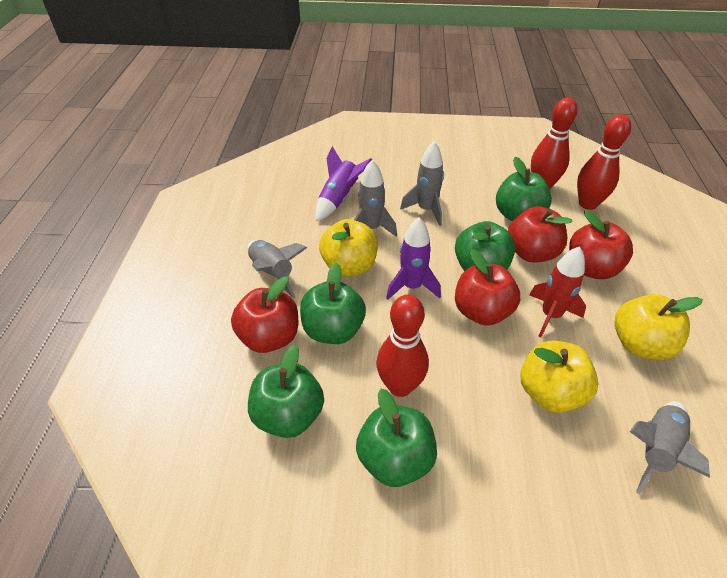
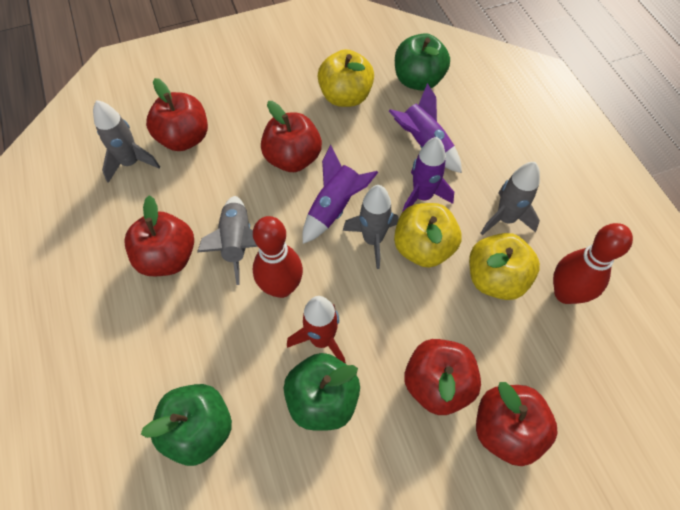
green apple: [248,345,324,438] [300,262,366,344] [356,389,437,487] [455,221,515,271] [496,157,552,221] = 5 -> [141,384,232,466] [284,353,360,431] [395,33,450,91] = 3
purple rocket: [315,146,372,221] [386,217,441,300] = 2 -> [302,145,378,244] [389,83,462,173] [402,137,454,212] = 3
red apple: [231,277,298,353] [455,249,521,326] [508,206,572,263] [569,210,633,279] = 4 -> [124,196,194,276] [146,78,208,151] [261,101,322,172] [404,339,481,415] [476,382,558,466] = 5
red bowling pin: [376,294,429,397] [531,98,577,190] [577,114,631,210] = 3 -> [253,216,303,298] [553,223,633,304] = 2

